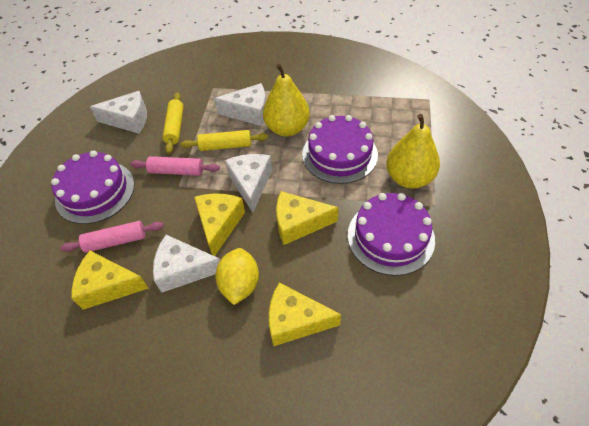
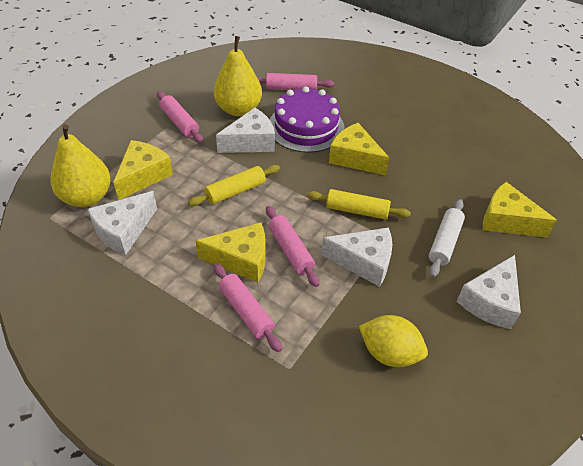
pink rolling pin: [60,221,164,253] [130,156,220,176] = 2 -> [157,91,203,143] [214,264,282,352] [257,73,334,90] [266,206,319,287] = 4
purple cake: [51,150,134,224] [302,115,378,184] [348,193,435,276] = 3 -> [270,86,344,153] = 1
white rolling pin: none = 0 -> [429,199,465,277] = 1

